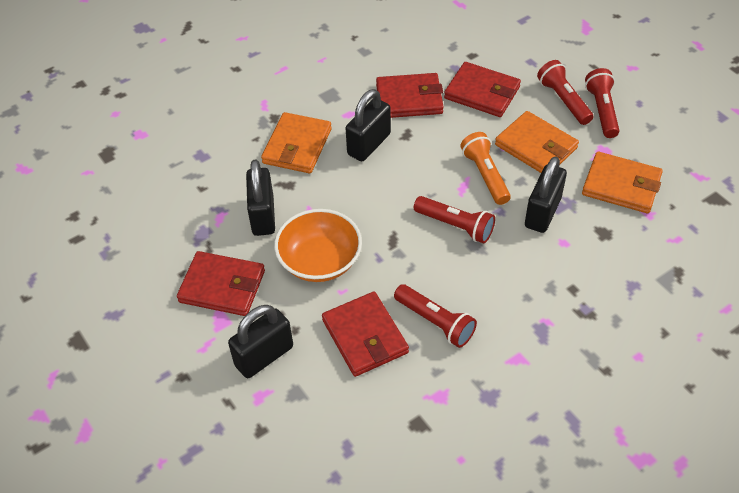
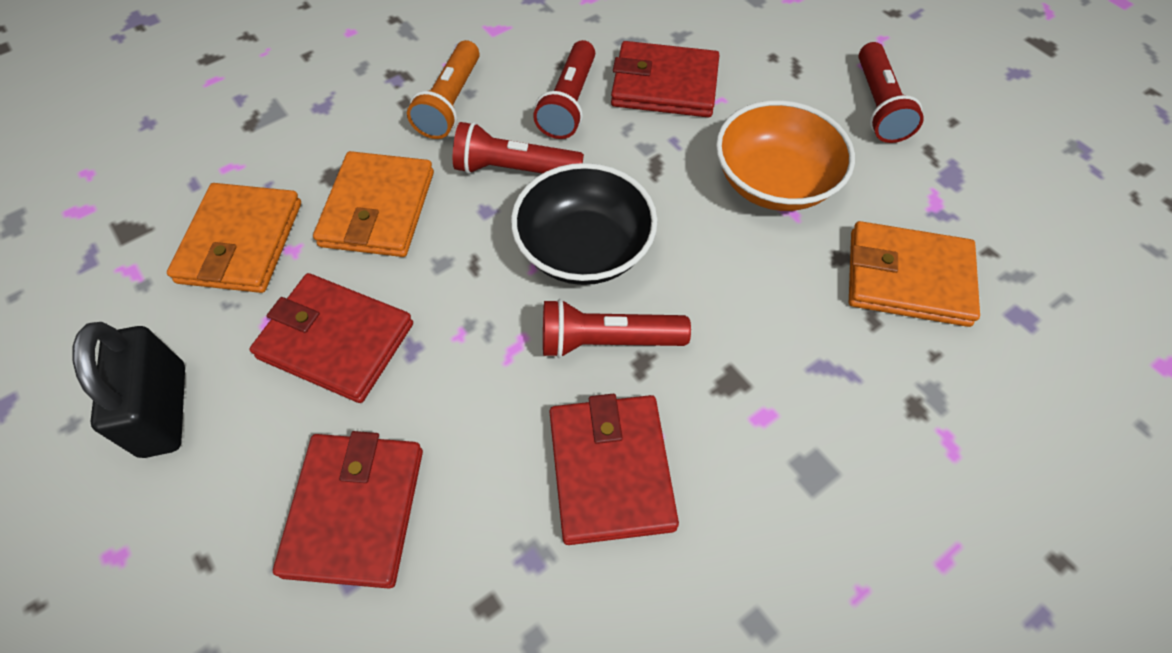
black bowl: none = 0 -> [511,163,658,285] = 1
black padlock: [228,305,293,378] [246,160,275,236] [346,89,391,161] [525,156,567,233] = 4 -> [73,322,185,458] = 1

